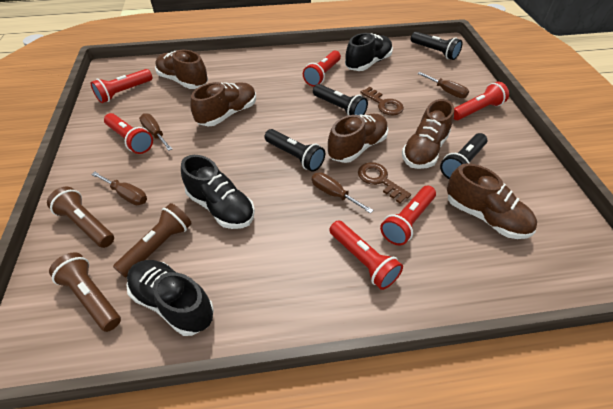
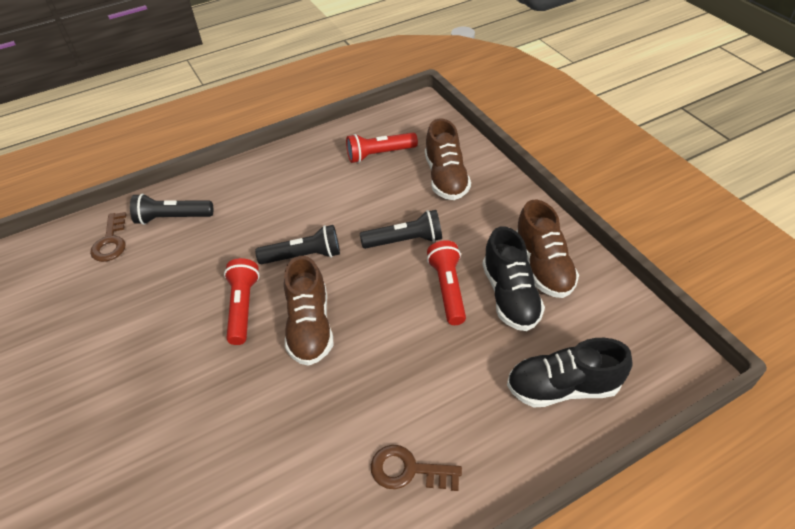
black flashlight: [264,129,325,172] [313,84,368,115] [411,32,463,60] [440,133,487,179] = 4 -> [130,194,213,225] [255,225,340,264] [360,210,442,249] = 3
black shoe: [127,260,214,336] [181,155,255,229] [345,33,393,71] = 3 -> [483,227,545,331] [507,338,633,408] = 2
brown flashlight: [47,187,114,248] [49,252,121,332] [113,203,192,278] = 3 -> none = 0
brown screwdriver: [91,172,147,205] [139,113,172,151] [312,172,373,213] [417,72,469,98] = 4 -> none = 0
brown shoe: [155,50,208,89] [190,82,256,126] [327,114,388,163] [402,99,454,169] [447,163,537,239] = 5 -> [284,256,333,366] [425,119,471,200] [516,200,579,298] = 3
red flashlight: [91,69,152,103] [104,113,153,154] [303,51,341,87] [329,220,403,290] [380,186,436,246] [454,82,509,120] = 6 -> [224,258,260,345] [346,133,418,163] [427,240,466,325] = 3

